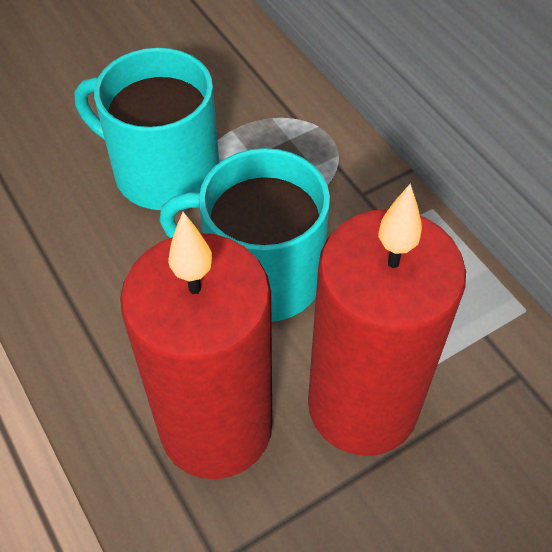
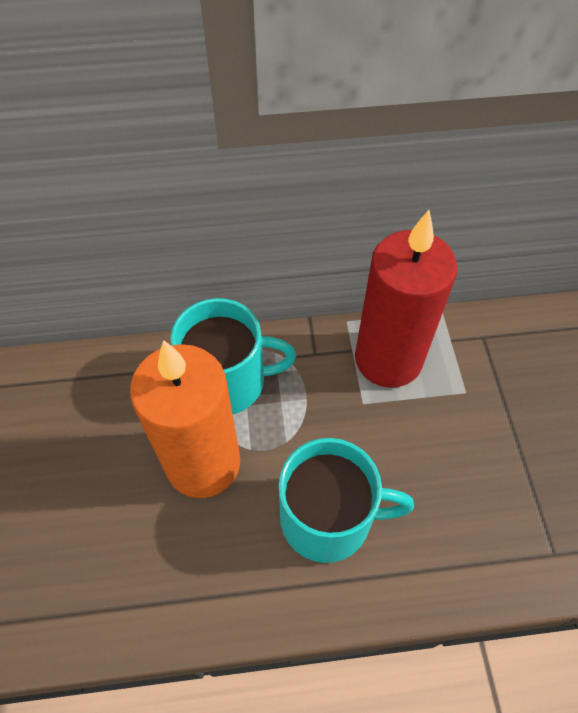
orange candle: none = 0 -> [130,340,240,498] = 1
red candle: [120,212,272,479] [308,183,466,456] = 2 -> [355,210,457,388] = 1

